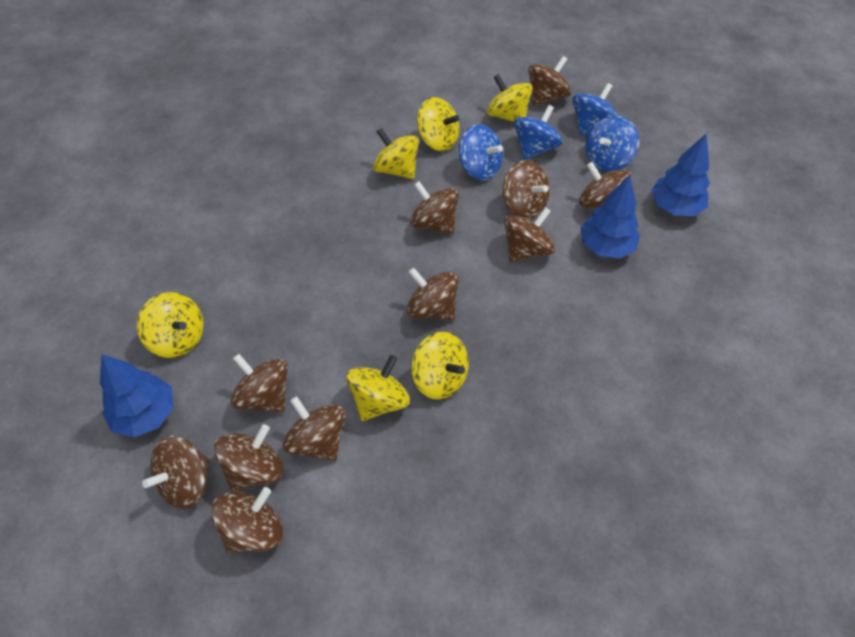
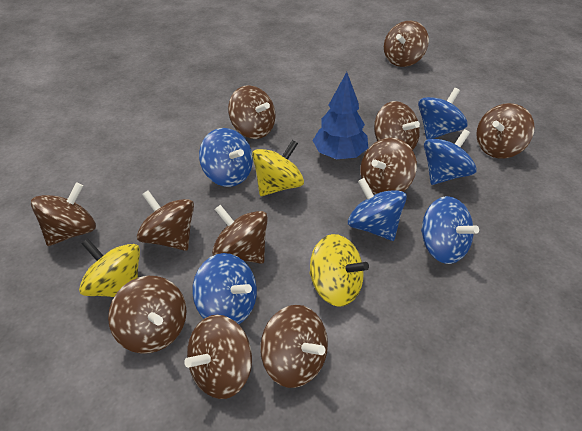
blue spinning top: [459,124,503,180] [514,105,563,160] [572,83,618,136] [585,116,639,172] = 4 -> [192,253,257,324] [199,128,253,187] [348,178,407,241] [418,88,468,139] [421,196,479,264] [424,129,477,185] = 6
blue tree: [100,355,174,437] [580,175,640,258] [651,134,710,216] = 3 -> [312,72,368,159] = 1
yellow spinning top: [137,292,204,358] [346,355,410,421] [373,128,419,179] [411,332,469,400] [417,97,459,151] [487,74,533,122] = 6 -> [79,238,140,297] [252,140,304,196] [309,234,369,306] = 3

